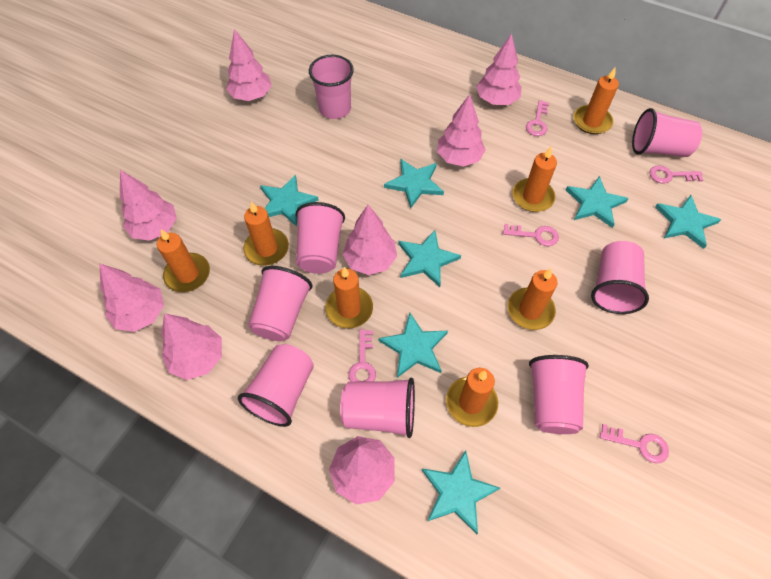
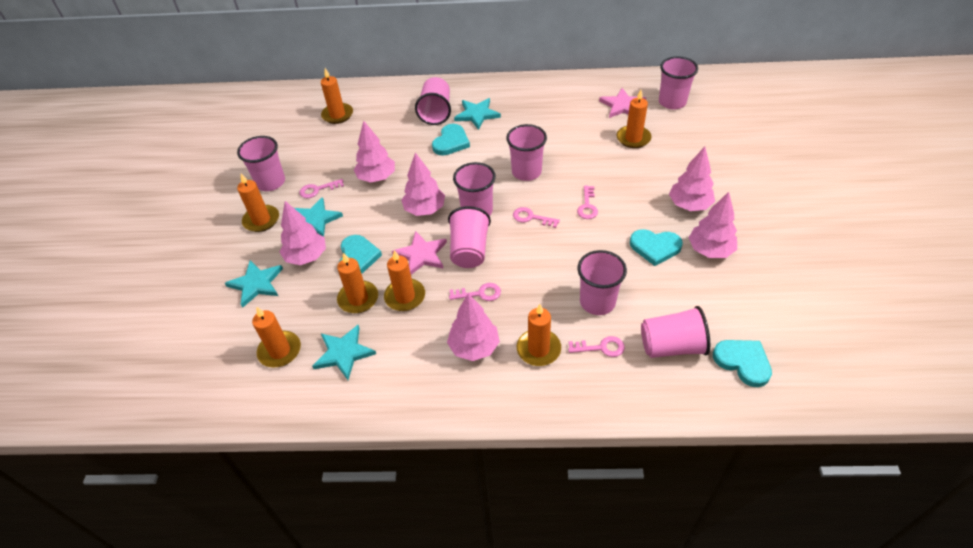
pink star: none = 0 -> [392,231,447,275] [599,88,646,118] = 2
pink tree: [100,264,164,332] [120,170,177,241] [161,313,222,380] [226,29,272,101] [329,436,395,505] [342,205,397,275] [437,94,486,167] [476,33,522,105] = 8 -> [280,201,326,265] [354,121,395,183] [402,152,445,216] [447,293,500,361] [669,147,715,211] [689,192,737,258] = 6
turquoise heart: none = 0 -> [339,235,382,274] [432,124,470,155] [630,229,683,266] [713,340,772,387] = 4
turquoise star: [260,175,319,227] [378,313,448,378] [384,159,444,208] [398,230,461,287] [422,450,500,534] [566,176,629,228] [655,195,722,249] = 7 -> [225,260,283,308] [294,197,343,237] [312,325,376,380] [454,98,501,130] = 4

